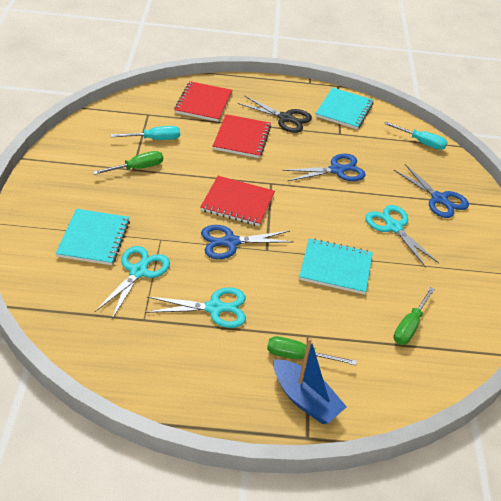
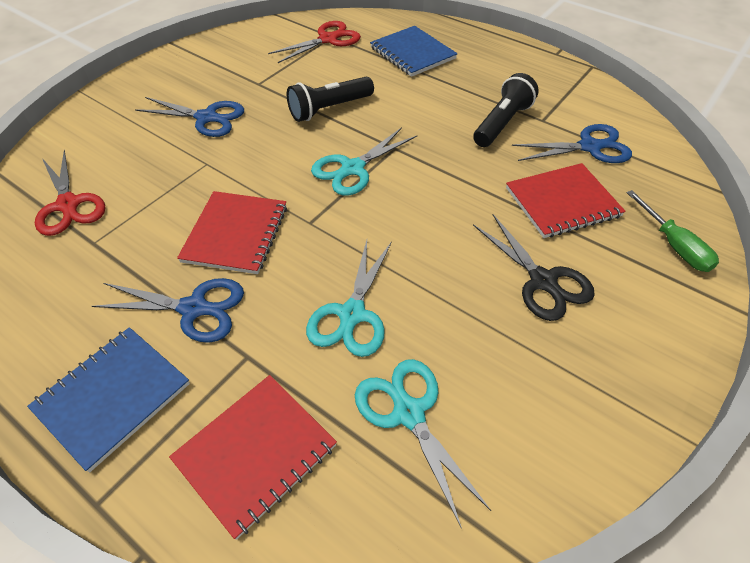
black flashlight: none = 0 -> [287,76,374,122] [473,73,539,147] = 2
blue boat: [274,338,347,424] = 1 -> none = 0
blue notebook: none = 0 -> [27,327,190,472] [370,26,458,77] = 2
green screwdriver: [93,151,163,175] [267,336,357,365] [393,287,435,345] = 3 -> [627,190,719,272] = 1
red scissors: none = 0 -> [35,150,106,236] [268,21,361,63] = 2
turquoise notebook: [56,209,130,265] [299,238,373,294] [315,88,374,129] = 3 -> none = 0
turquoise screwdriver: [111,126,180,140] [384,122,448,150] = 2 -> none = 0

